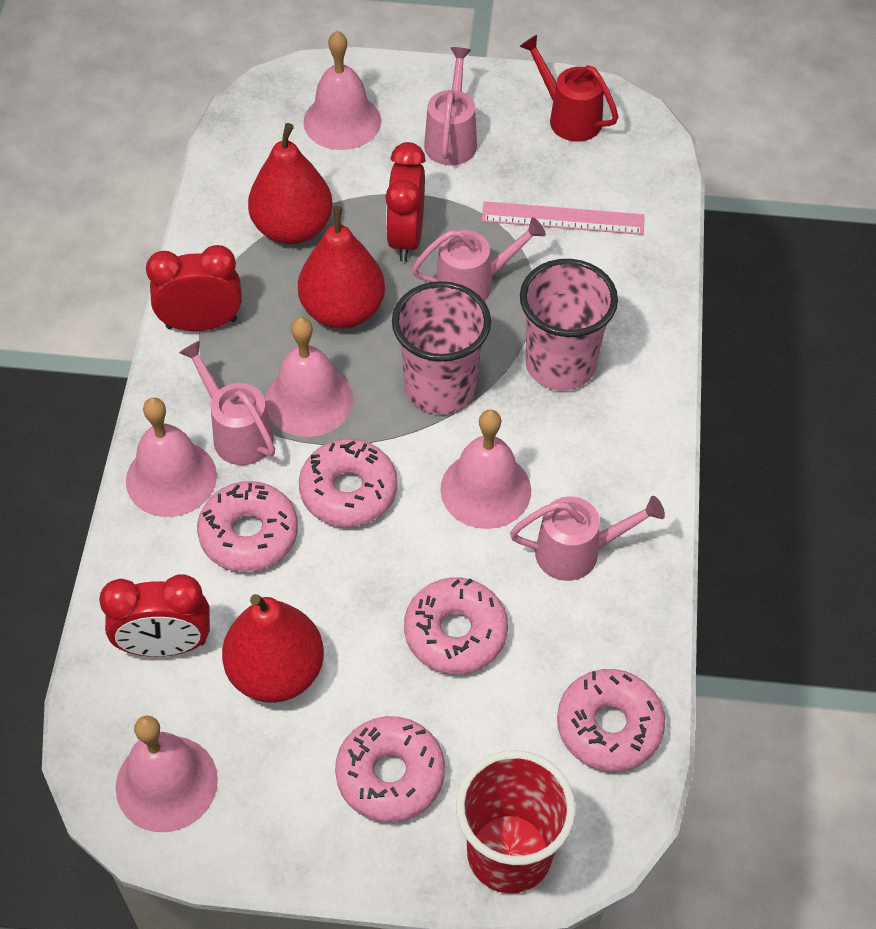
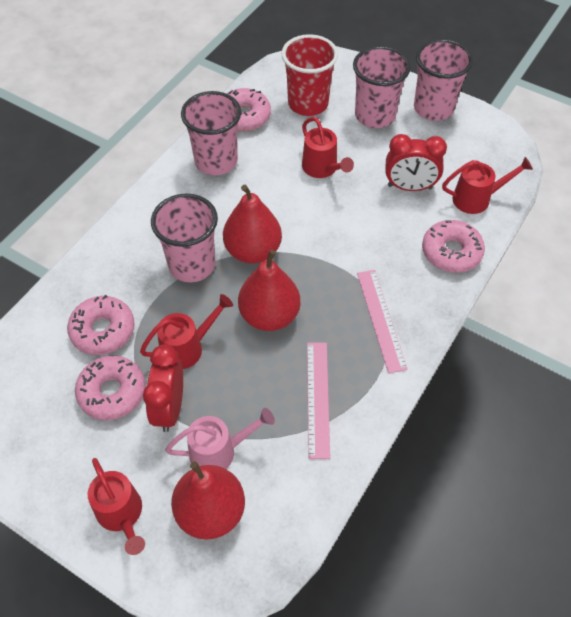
pink bell: [115,715,218,832] [126,398,217,517] [265,317,353,437] [304,31,381,150] [440,410,531,529] = 5 -> none = 0
pink cup: [392,281,491,414] [520,259,618,391] = 2 -> [151,194,218,282] [181,91,241,175] [353,46,411,128] [414,39,473,121] = 4
pink donut: [197,481,298,572] [299,439,397,527] [335,716,445,823] [404,577,508,674] [557,669,665,772] = 5 -> [67,295,135,355] [75,356,145,420] [226,88,271,131] [422,220,485,273] = 4
pink ruler: [481,201,645,235] = 1 -> [307,343,330,459] [357,270,408,373] = 2
pink watering can: [179,341,275,465] [412,217,546,302] [424,47,477,165] [510,496,665,581] = 4 -> [165,408,275,469] = 1
red clock: [99,574,210,657] [146,245,242,331] [385,142,426,262] = 3 -> [143,345,183,432] [385,134,447,191] = 2
red watering can: [519,35,618,142] = 1 -> [88,458,145,555] [140,294,233,369] [302,117,354,178] [442,157,533,214] = 4

